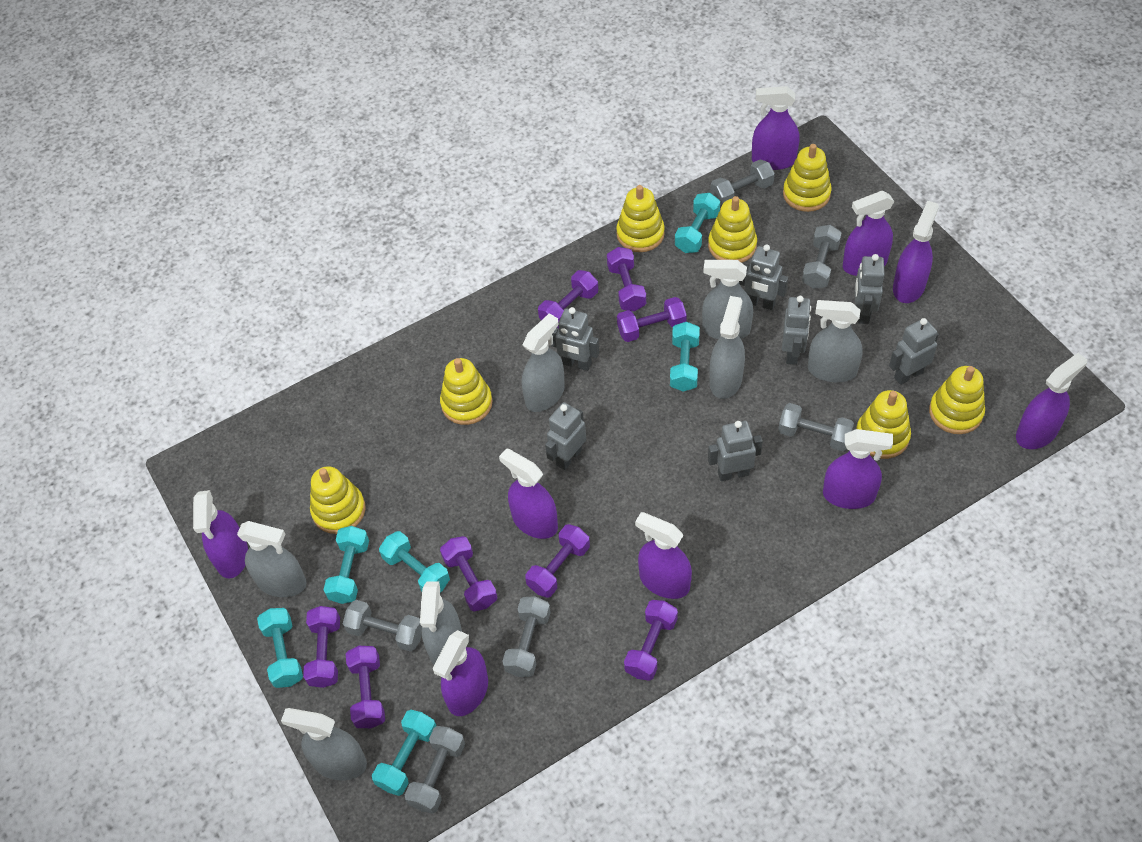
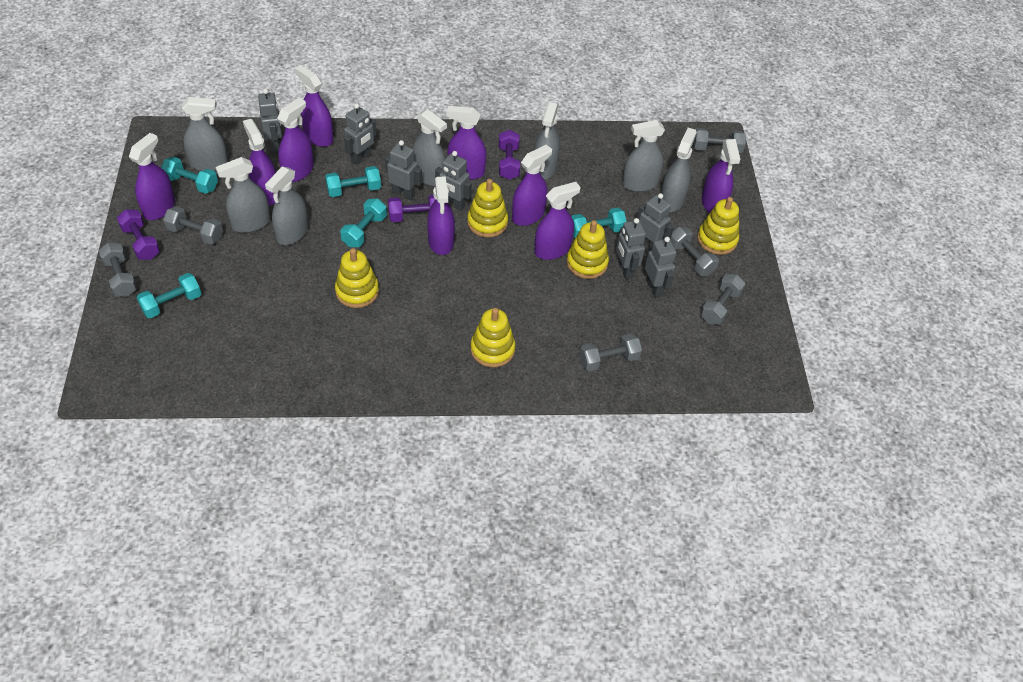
purple dumbbell: [303,606,340,688] [346,646,385,728] [440,536,497,612] [525,524,590,598] [538,270,598,329] [607,247,646,311] [617,297,687,342] [624,600,678,681] = 8 -> [117,209,160,260] [388,195,435,222] [499,130,520,180] = 3
turquoise dumbbell: [257,608,303,688] [324,526,369,604] [372,710,436,796] [379,531,450,592] [670,322,700,391] [675,193,720,253] = 6 -> [137,273,202,318] [161,157,218,194] [325,166,381,197] [340,199,387,247] [571,208,627,238] = 5
yellow stacking toy: [310,466,365,534] [440,358,493,425] [616,185,665,252] [708,196,757,263] [783,144,832,212] [856,390,911,459] [929,366,985,434] = 7 -> [335,248,379,308] [467,179,508,237] [471,308,515,367] [567,220,609,279] [697,197,739,255] = 5

